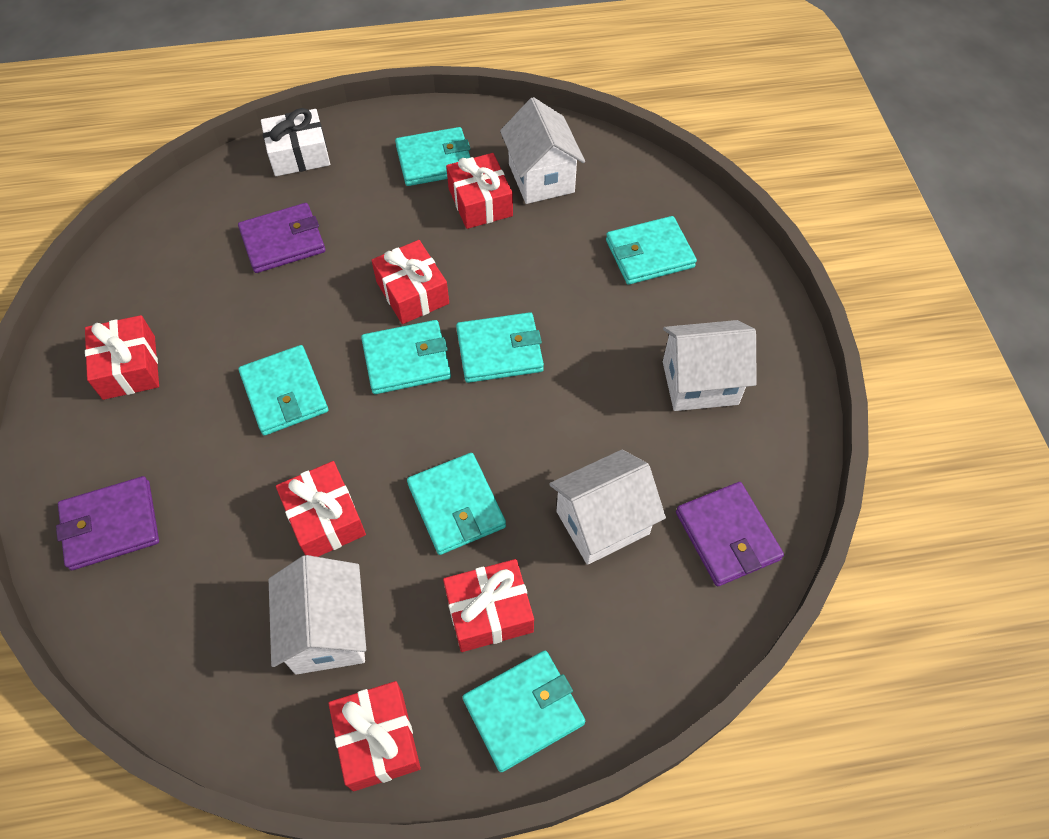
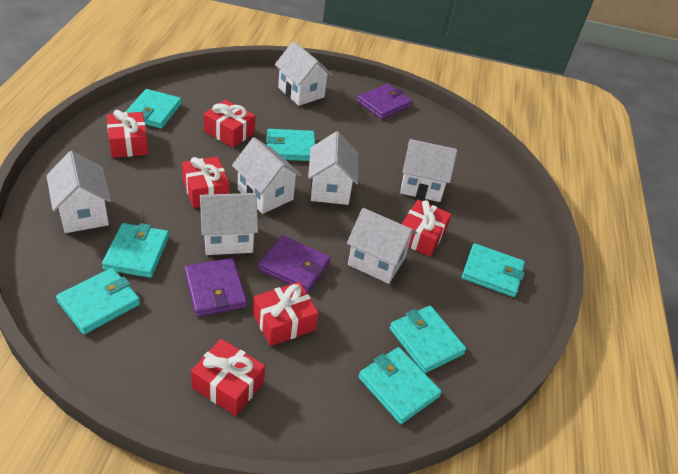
white gift: [261,108,330,176] = 1 -> none = 0
white house: [269,555,366,675] [500,97,585,204] [549,449,666,565] [663,320,757,411] = 4 -> [46,151,111,233] [199,193,258,255] [232,137,302,214] [275,41,332,106] [308,131,358,205] [347,208,417,284] [400,139,457,202] = 7

